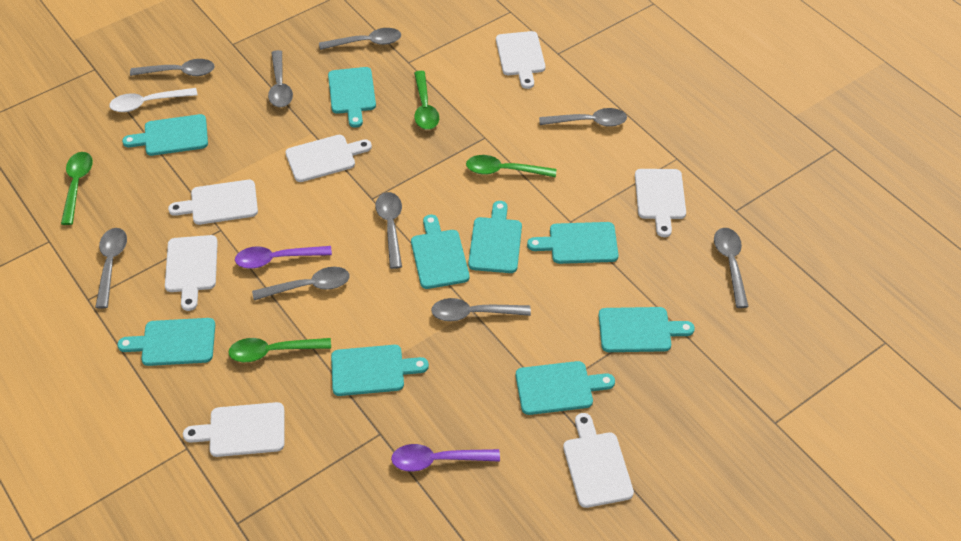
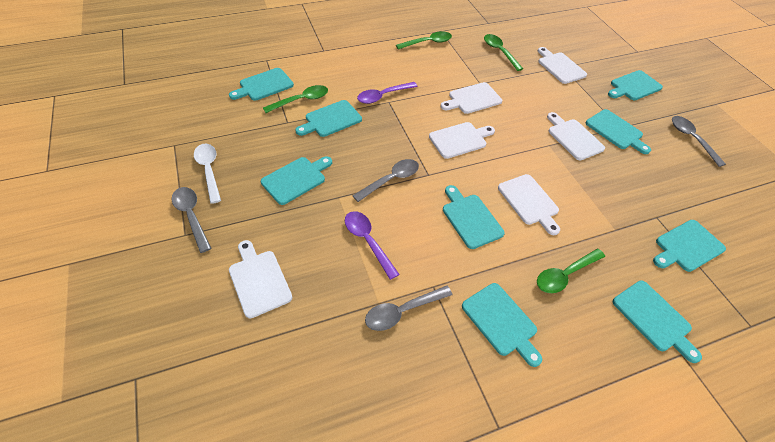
grey spoon: [95,228,127,309] [130,59,215,76] [252,267,350,300] [268,50,293,107] [319,28,401,50] [375,192,402,269] [431,298,531,321] [539,108,627,127] [714,228,749,308] = 9 -> [172,187,211,253] [353,159,419,202] [365,286,453,331] [672,116,726,167] = 4
white cutting board: [165,235,218,311] [168,180,258,225] [183,402,284,457] [285,135,372,182] [496,31,545,89] [563,413,634,508] [635,169,686,237] = 7 -> [229,240,292,318] [429,122,495,159] [441,82,502,114] [498,174,560,235] [538,47,587,84] [547,112,605,160] = 6

